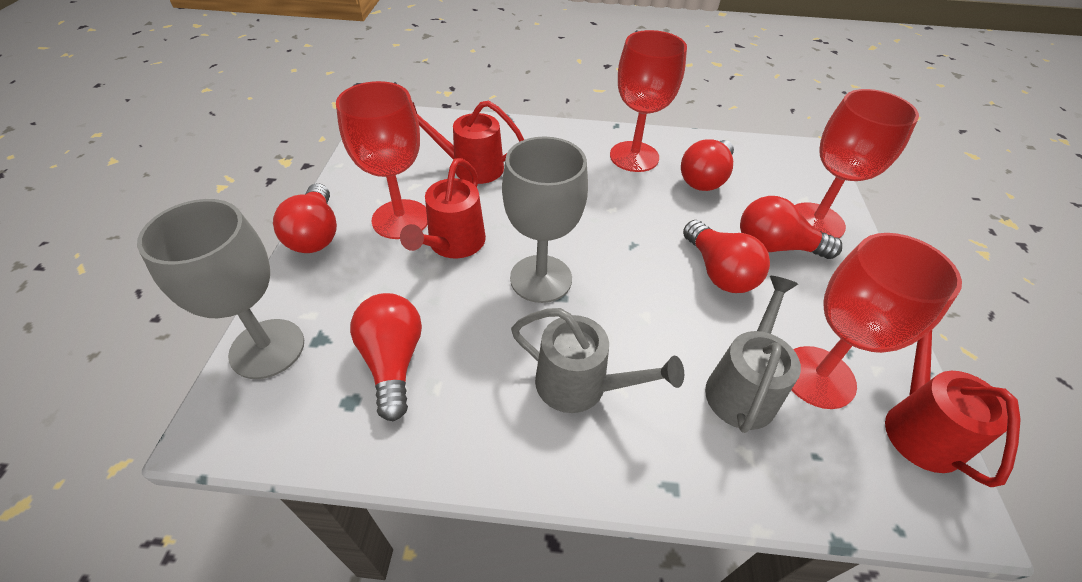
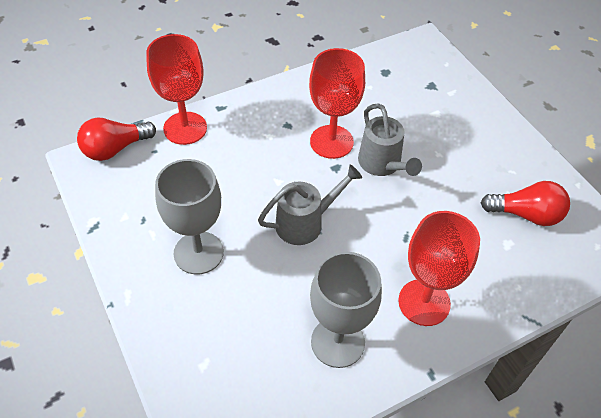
red goblet: [336,81,428,239] [610,30,687,172] [792,233,962,409] [795,89,919,238] = 4 -> [146,34,207,145] [309,48,365,159] [398,211,480,326] = 3
red light bulb: [273,183,337,253] [350,293,422,421] [681,139,734,191] [683,220,770,293] [740,196,842,259] = 5 -> [77,117,156,161] [481,181,570,226] = 2
red watering can: [400,158,486,258] [412,101,524,184] [885,330,1021,487] = 3 -> none = 0

